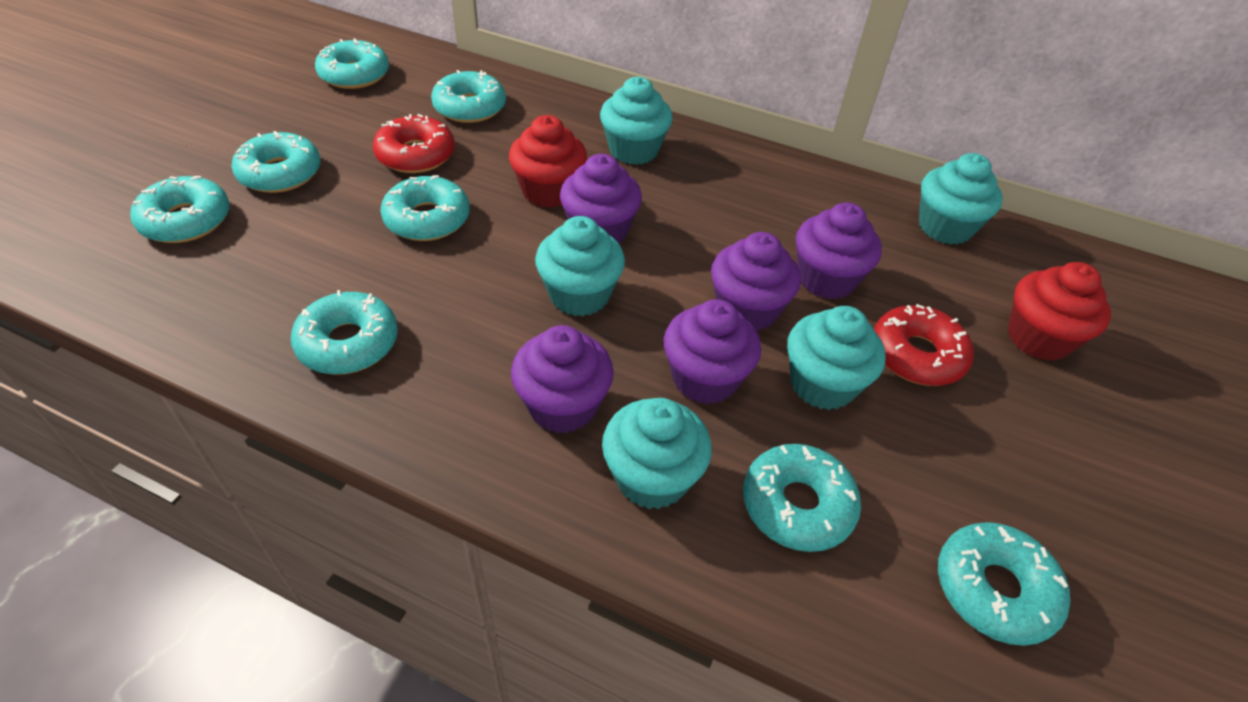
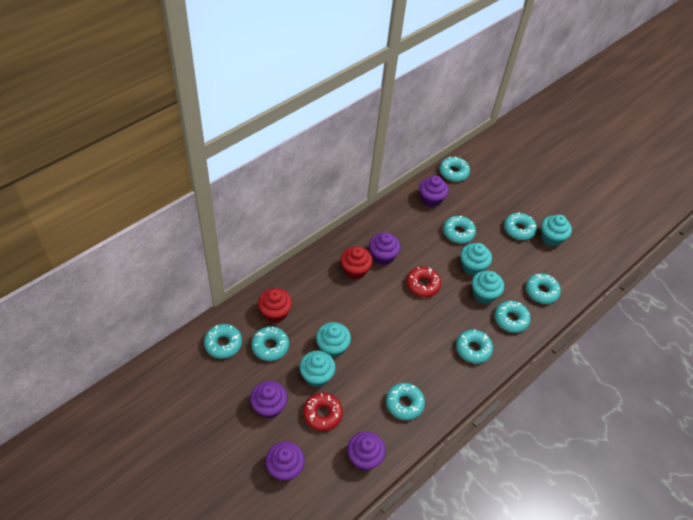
turquoise donut: [130,176,230,243] [232,131,321,193] [291,290,398,375] [315,39,389,89] [380,175,470,241] [431,70,506,123] [743,444,861,552] [938,522,1070,646] = 8 -> [204,324,242,359] [251,326,289,361] [386,383,425,420] [439,157,470,182] [443,216,476,244] [456,329,493,364] [495,301,531,333] [504,212,537,240] [526,273,561,304] = 9

